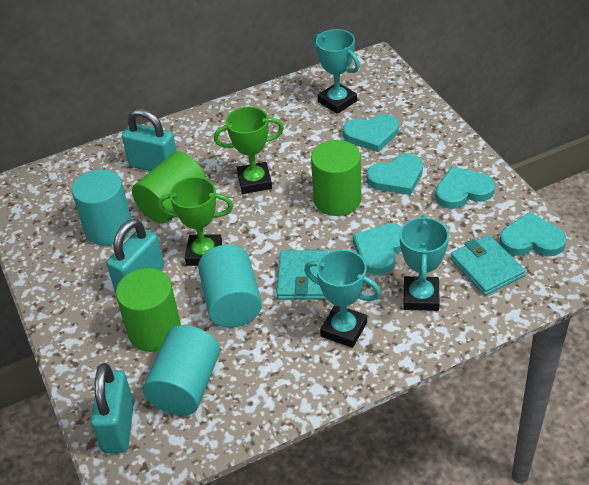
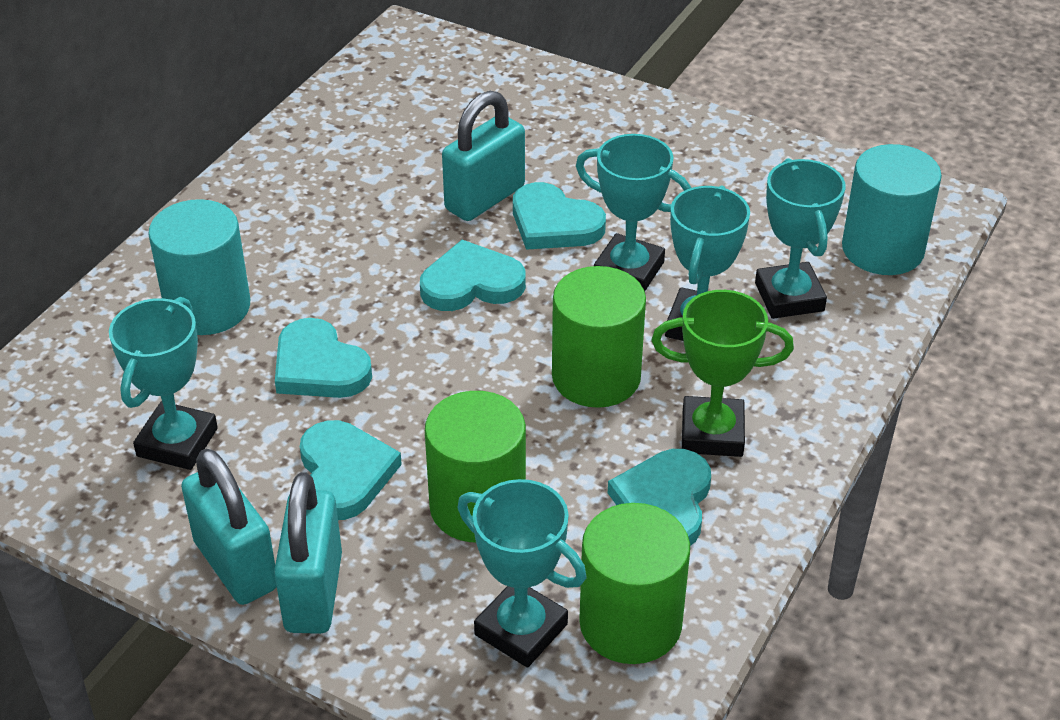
green trophy: [158,177,233,266] [214,106,284,194] = 2 -> [652,290,794,457] = 1
turquoise cylinder: [72,169,132,246] [143,325,220,415] [198,245,262,328] = 3 -> [148,199,250,335] [842,144,942,275] = 2
turquoise trophy: [304,249,381,348] [313,29,360,114] [400,215,449,311] = 3 -> [109,297,218,470] [458,479,586,667] [576,134,692,291] [665,185,750,341] [755,158,845,319] = 5
turquoise wallet: [277,250,328,300] [450,235,525,296] = 2 -> none = 0

